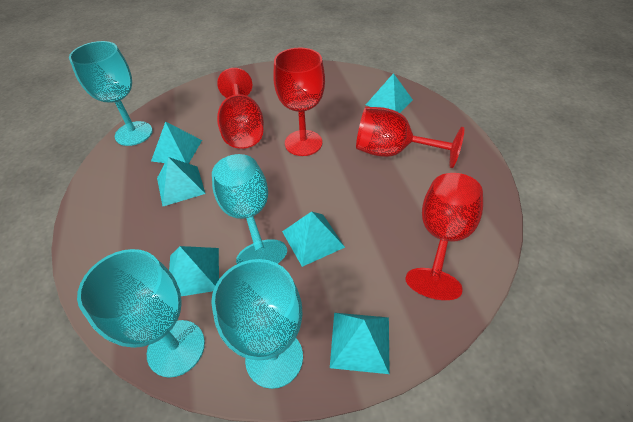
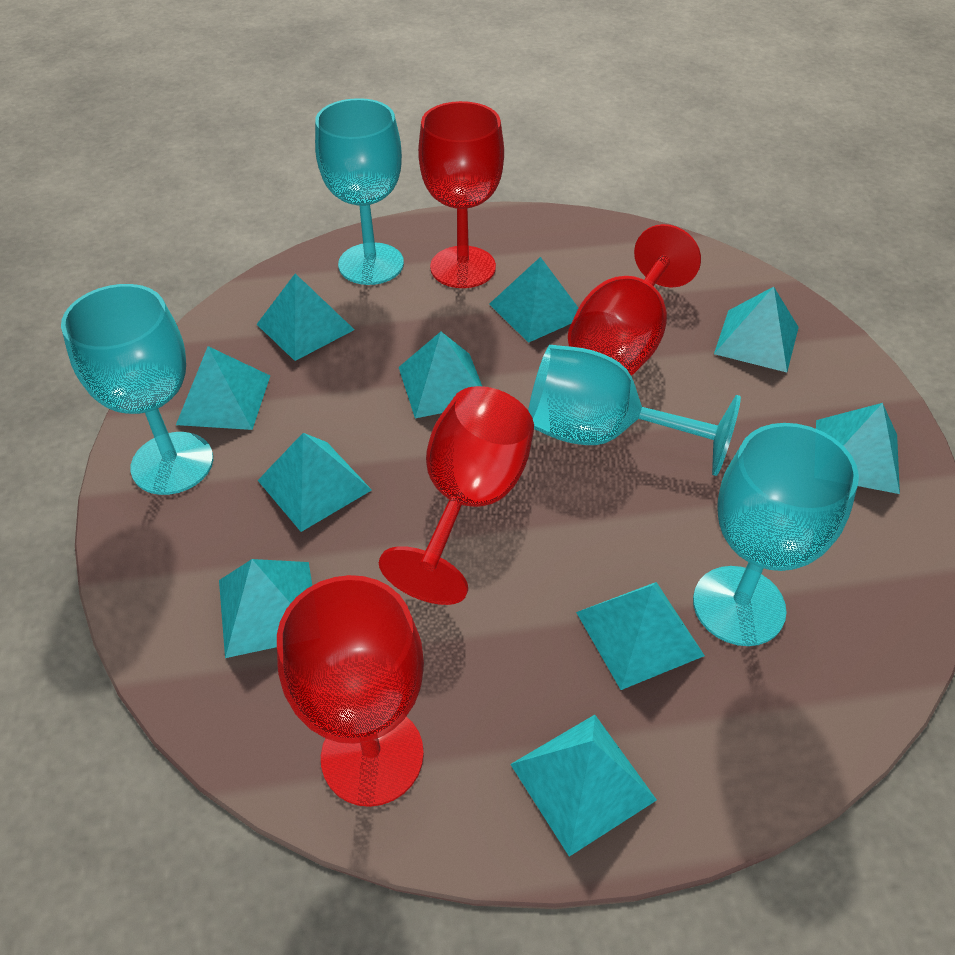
turquoise pyramid: [151,122,202,164] [157,157,206,206] [169,246,219,296] [282,211,345,267] [330,313,390,374] [366,73,413,113] = 6 -> [176,346,270,430] [219,559,312,658] [257,273,355,361] [258,433,372,532] [399,332,482,418] [489,257,578,343] [510,715,657,857] [576,582,705,690] [714,287,799,372] [816,403,900,494] = 10

